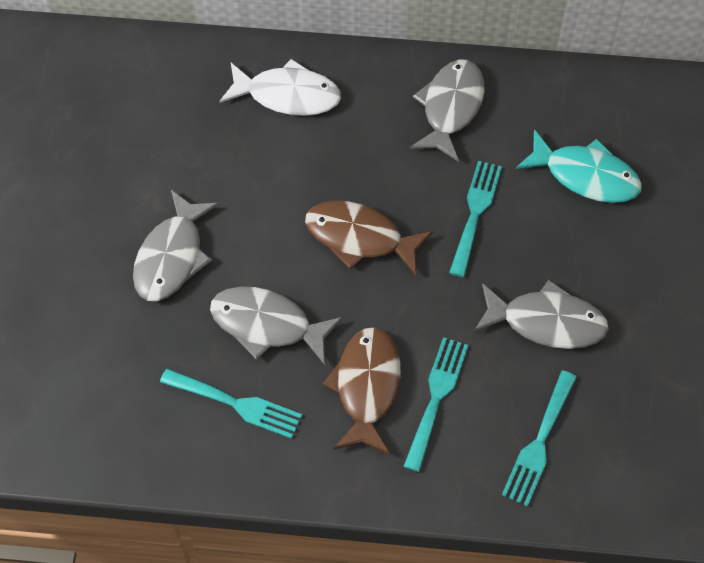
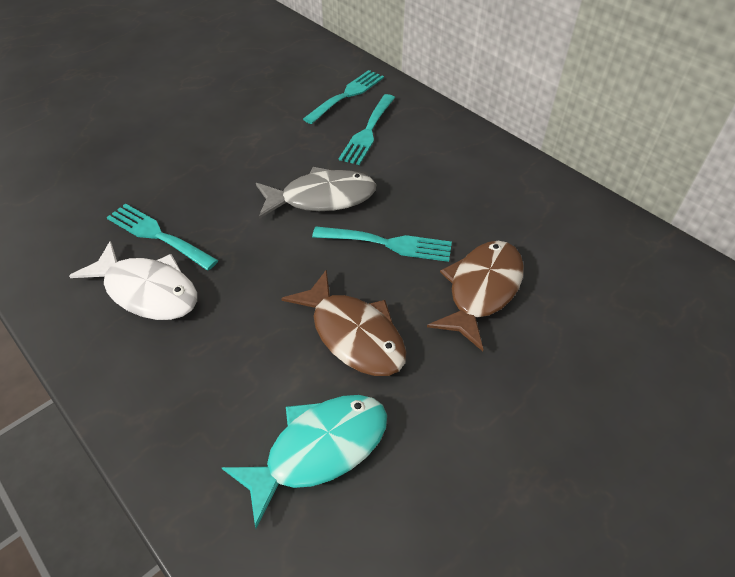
grey fish: [133,190,219,301] [210,286,343,365] [410,59,484,162] [474,280,609,349] = 4 -> [256,167,376,219] = 1

